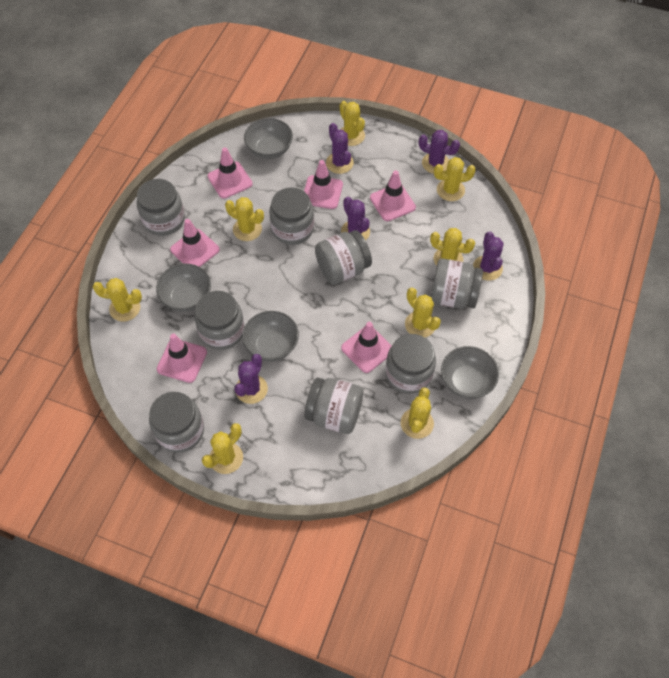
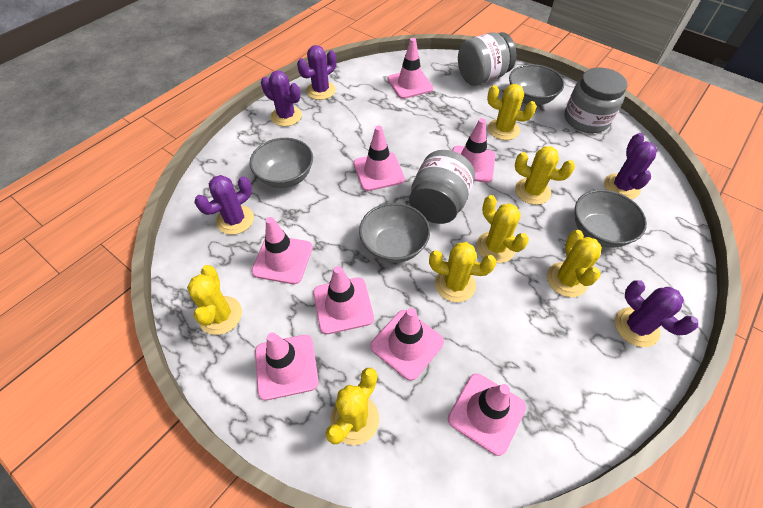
grey jar: [137,179,185,236] [149,392,204,453] [194,291,245,350] [269,187,314,245] [304,378,363,434] [315,230,372,285] [386,334,436,394] [431,259,483,309] = 8 -> [409,150,475,224] [458,32,516,86] [564,68,628,133] = 3
pink traffic cone: [157,334,207,383] [170,219,220,267] [208,147,253,199] [304,160,343,209] [341,322,392,373] [370,170,416,221] = 6 -> [251,217,313,284] [255,332,319,400] [313,266,374,334] [353,126,405,191] [370,308,444,381] [388,38,434,99] [448,373,526,456] [452,118,496,183] = 8
yellow cactus: [93,278,142,322] [202,423,243,474] [225,197,264,241] [340,101,365,146] [401,387,434,439] [405,287,441,337] [430,228,475,266] [434,157,476,201] = 8 -> [187,265,242,335] [325,368,379,445] [429,242,496,302] [476,195,529,263] [487,84,537,140] [515,146,575,205] [547,230,602,297] = 7

